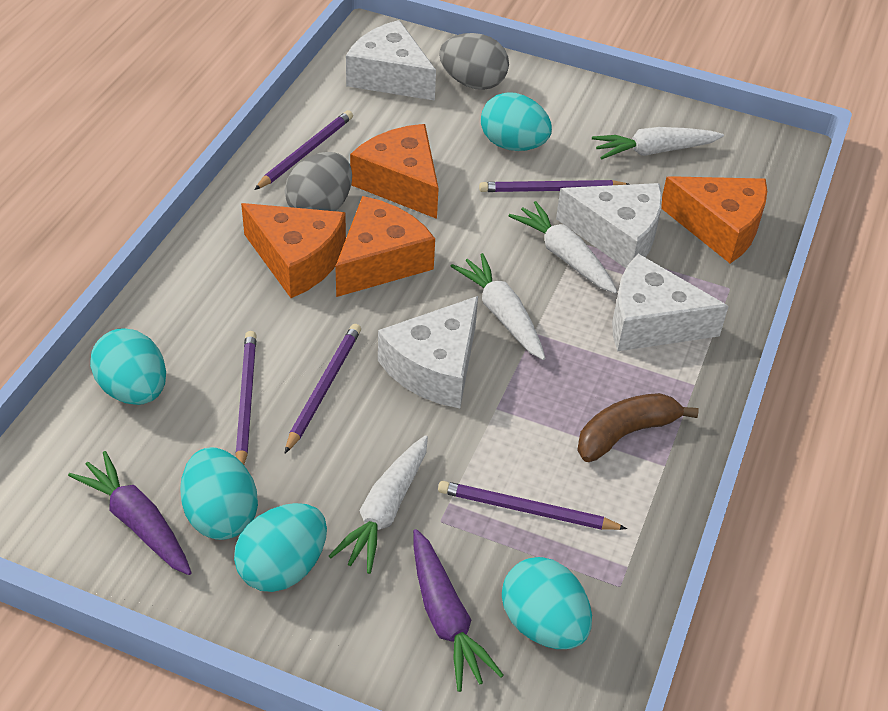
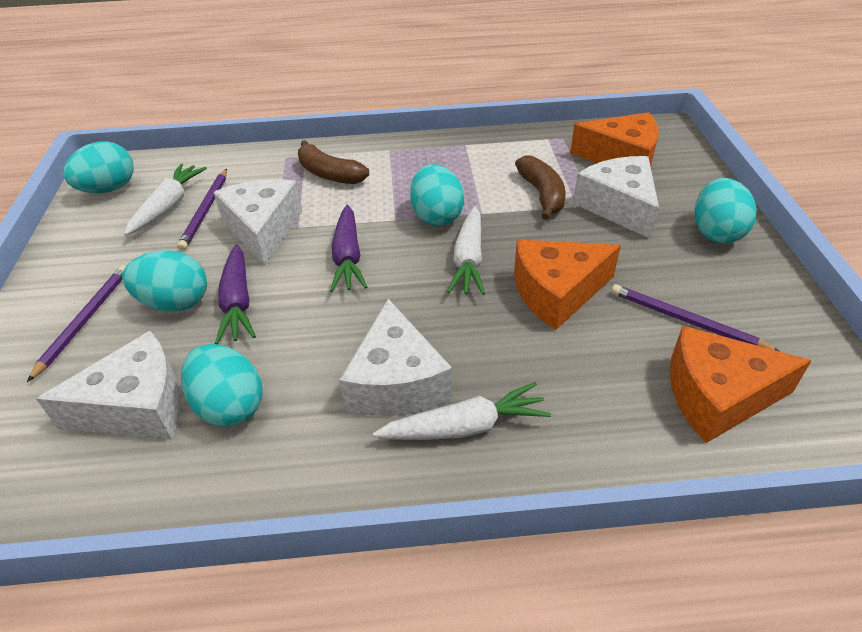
brown banana: [577,393,699,462] = 1 -> [298,140,369,184] [515,156,566,220] = 2
grey egg: [285,152,352,211] [439,33,509,90] = 2 -> none = 0
orange cheese: [241,203,346,298] [335,196,435,297] [350,124,439,219] [661,176,767,263] = 4 -> [514,240,621,330] [570,112,659,167] [670,326,811,443] = 3
purple pencil: [236,331,257,465] [254,110,353,190] [285,324,361,453] [438,481,627,530] [479,180,631,192] = 5 -> [27,265,126,382] [177,169,227,251] [611,284,779,351] = 3
white carrot: [329,435,428,574] [451,253,545,360] [508,201,618,294] [592,127,724,159] = 4 -> [124,164,207,235] [373,382,551,440] [447,206,485,295] = 3

